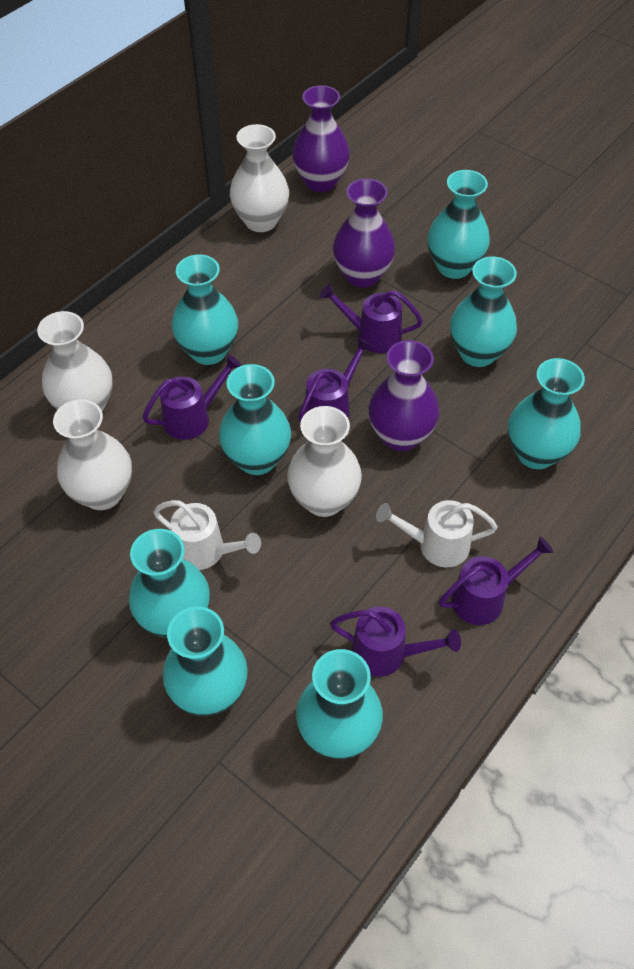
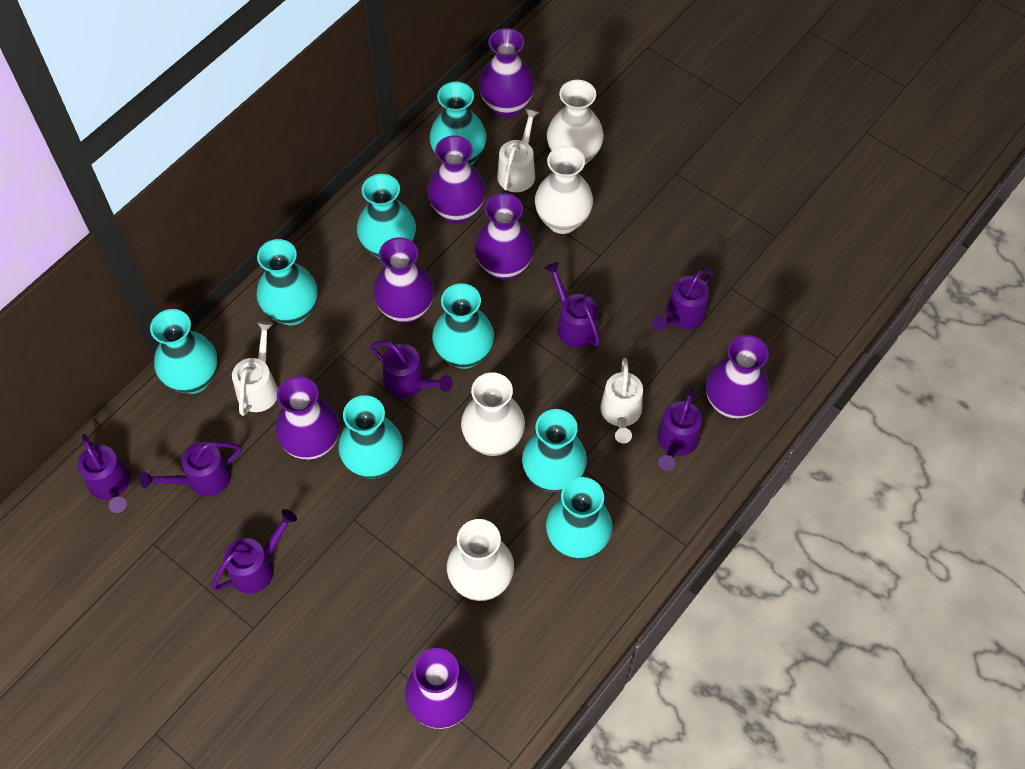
purple vase: [292,85,350,192] [333,178,395,288] [368,340,440,451] = 3 -> [275,376,340,460] [373,237,434,324] [405,648,475,729] [427,135,486,224] [474,193,534,280] [479,28,535,118] [706,335,769,419] = 7
purple watering can: [142,354,242,440] [298,337,372,423] [320,284,423,353] [330,606,461,677] [439,536,554,625] = 5 -> [78,434,130,513] [140,442,241,497] [211,509,297,593] [370,341,453,398] [544,262,600,348] [652,268,713,331] [657,388,702,471] = 7
white watering can: [153,500,261,570] [376,500,498,568] = 2 -> [232,321,278,416] [497,108,539,192] [600,358,643,444] = 3

